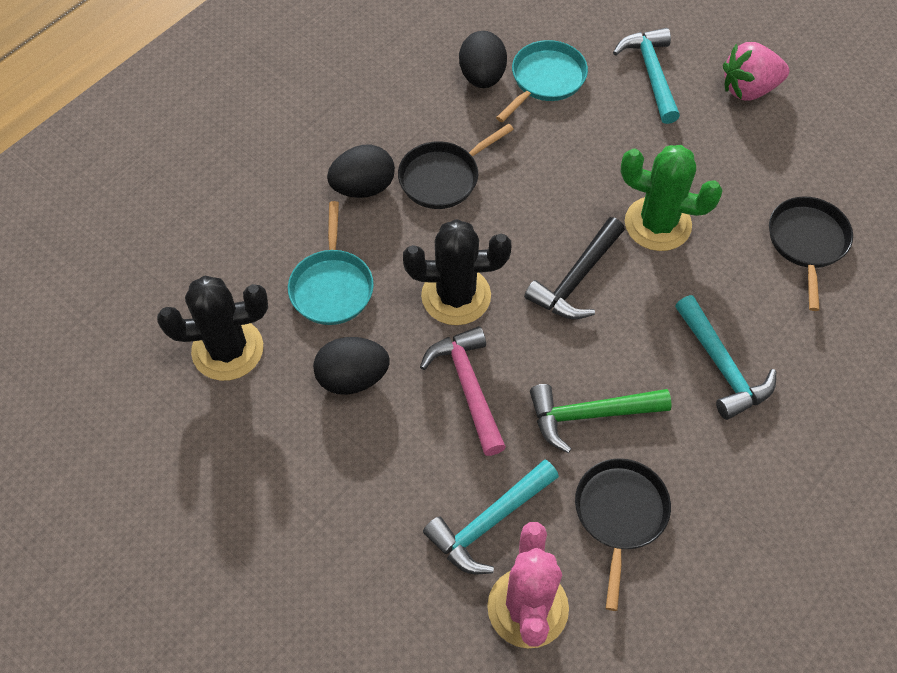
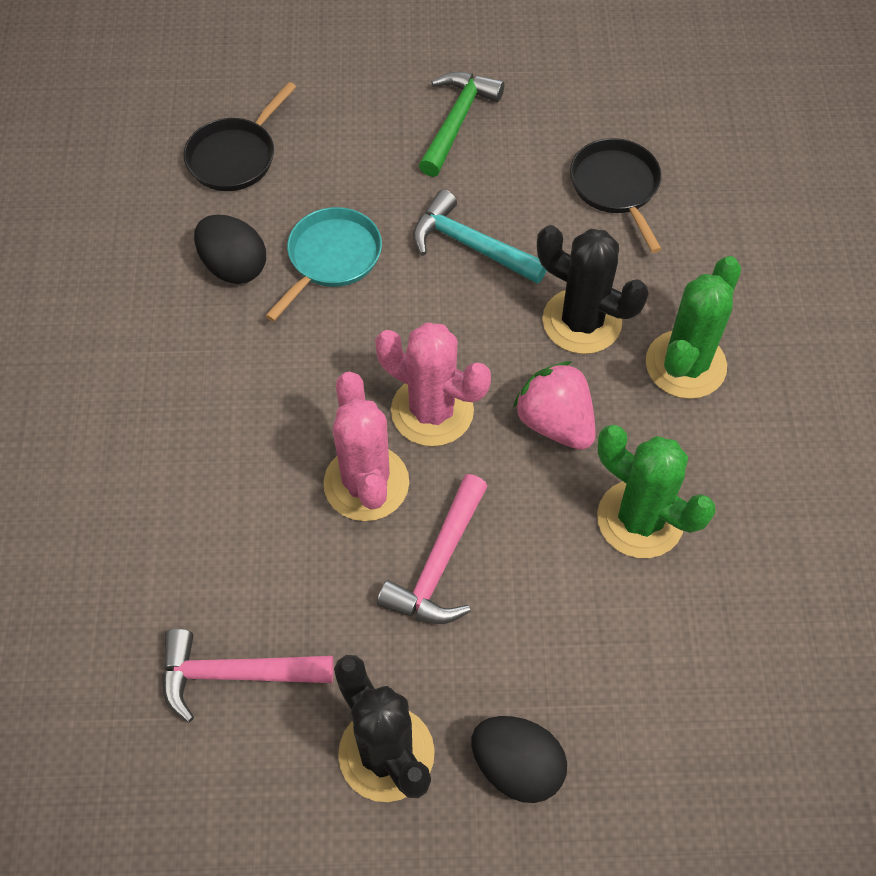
black egg: [313,337,390,395] [327,145,395,198] [459,31,507,88] = 3 -> [194,215,266,284] [472,716,567,803] = 2
black hammer: [524,217,625,319] = 1 -> none = 0
black pan: [398,123,514,209] [575,458,671,611] [769,196,853,311] = 3 -> [183,82,296,191] [570,138,662,253] = 2
green cactus: [621,145,723,251] = 1 -> [597,425,715,558] [646,256,741,399] = 2
pink cactus: [487,522,569,648] = 1 -> [323,372,409,521] [375,322,491,446] = 2
pink hammer: [420,326,506,456] = 1 -> [162,629,334,723] [377,474,488,624] = 2
turquoise hammer: [423,460,559,574] [613,28,680,124] [675,295,776,420] = 3 -> [413,190,547,284] = 1
turquoise pan: [288,201,374,325] [496,40,588,122] = 2 -> [265,207,382,321] = 1

